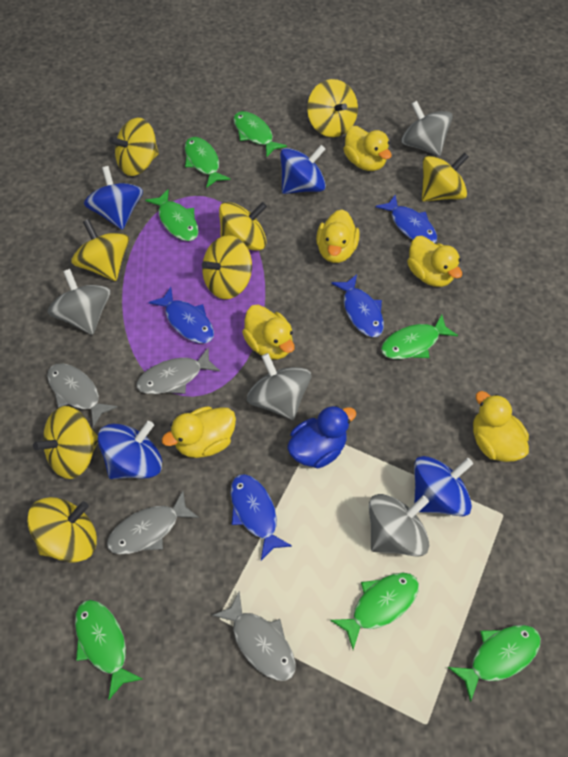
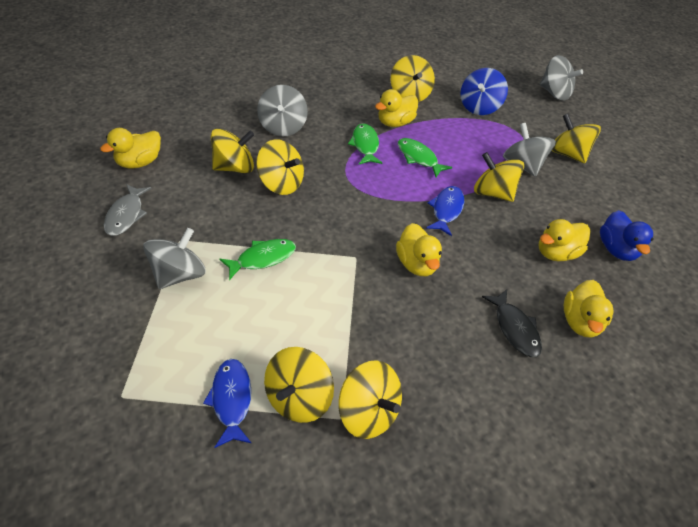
black fish: none = 0 -> [482,290,542,357] = 1
blue fish: [148,287,214,343] [230,474,292,560] [331,274,384,337] [375,195,437,243] = 4 -> [203,359,251,448] [426,186,464,236] = 2
blue spinning top: [84,166,143,230] [98,421,162,479] [280,145,326,194] [414,456,473,516] = 4 -> [460,68,508,115] = 1
green fish: [75,600,143,700] [145,189,199,241] [185,137,230,188] [233,111,287,157] [330,572,419,650] [381,314,458,359] [448,625,541,702] = 7 -> [219,239,296,280] [348,123,382,164] [398,138,452,177] = 3
grey fish: [47,364,118,427] [107,491,199,554] [137,348,220,394] [212,592,296,681] = 4 -> [104,184,152,236] = 1
yellow duck: [162,406,236,458] [242,305,295,360] [316,209,360,263] [343,126,392,171] [407,236,462,287] [473,391,529,462] = 6 -> [100,128,161,169] [375,89,418,127] [396,223,442,276] [539,219,590,261] [564,280,614,338] = 5
yellow spinning top: [27,497,97,562] [33,406,98,479] [71,219,129,281] [109,118,159,176] [202,235,252,299] [219,202,267,251] [307,79,358,137] [422,152,469,202] = 8 -> [211,129,254,173] [256,139,304,195] [264,347,334,423] [338,360,402,439] [391,55,435,102] [474,152,524,202] [552,114,601,163] = 7

